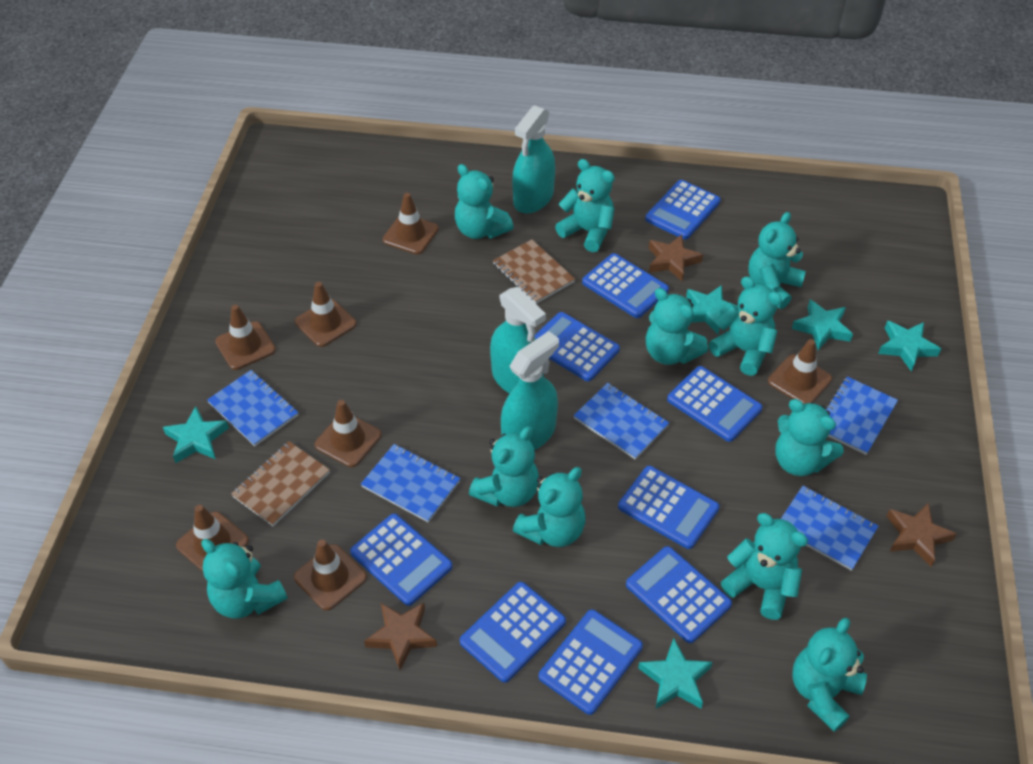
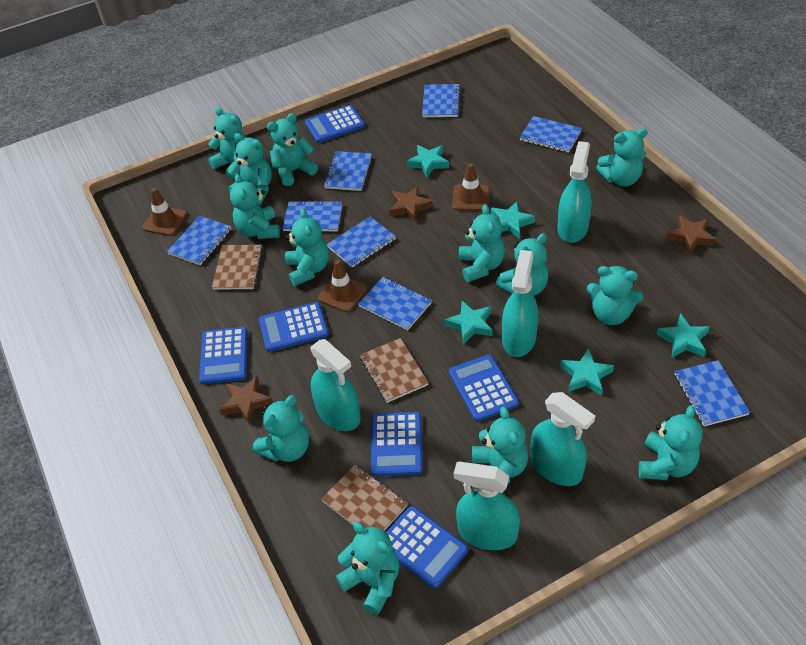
blue calculator: [350,514,452,606] [460,582,566,683] [535,312,620,381] [539,609,643,715] [582,253,669,318] [618,466,720,549] [626,546,732,643] [645,180,721,240] [667,366,762,442] = 9 -> [199,327,248,384] [259,302,329,352] [305,105,365,143] [371,412,423,476] [386,506,468,589] [449,354,519,422] = 6
blue notebook: [207,370,299,446] [361,444,461,522] [574,383,669,459] [781,486,879,571] [826,376,898,455] = 5 -> [167,216,231,265] [282,201,342,231] [324,151,372,191] [327,217,396,268] [358,277,432,330] [422,84,461,117] [520,116,582,153] [675,360,750,426] = 8
brown notebook: [231,441,330,526] [493,239,575,304] = 2 -> [212,245,263,290] [321,465,408,531] [360,338,429,403] = 3
brown traffic cone: [176,505,249,572] [215,305,276,370] [294,539,367,611] [295,282,357,347] [315,400,382,467] [383,193,439,254] [768,339,832,404] = 7 -> [142,188,187,236] [318,260,367,312] [452,163,489,211] = 3
turquoise spray bottle: [490,287,546,393] [501,331,559,450] [512,105,555,213] = 3 -> [310,339,361,431] [454,462,520,550] [502,250,539,357] [531,392,595,486] [557,141,592,243] = 5
turquoise teddy bear: [202,539,288,619] [455,164,514,239] [469,426,539,507] [513,467,585,547] [555,159,615,252] [646,288,708,365] [709,276,782,376] [721,513,808,620] [748,212,806,309] [775,399,844,476] [792,618,867,732] = 11 -> [208,107,247,179] [228,133,272,204] [230,174,280,239] [253,395,309,462] [267,113,318,186] [285,208,329,286] [336,522,400,614] [459,204,505,282] [472,407,528,484] [496,233,549,296] [587,266,643,325] [596,128,648,187] [639,405,702,480] = 13

